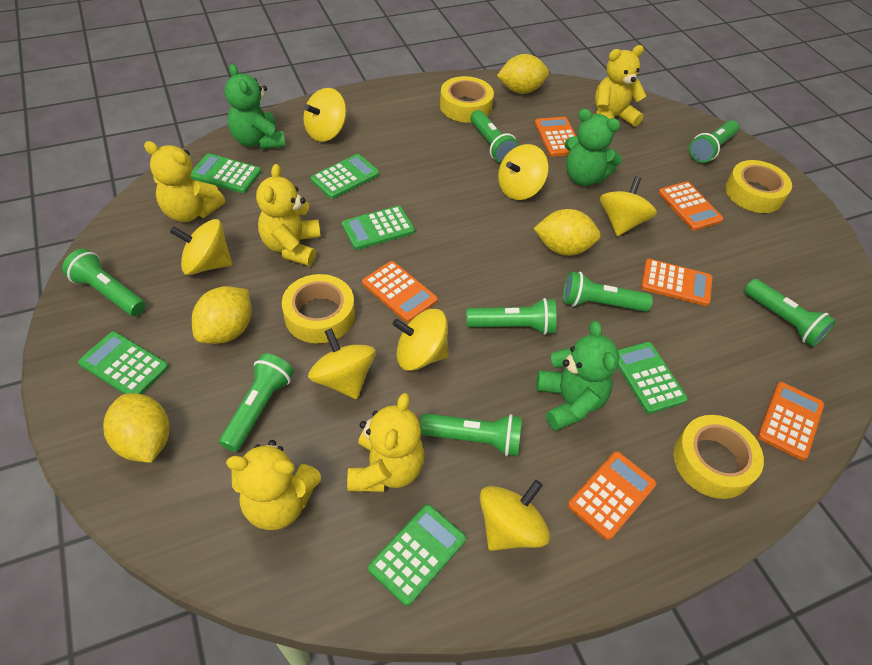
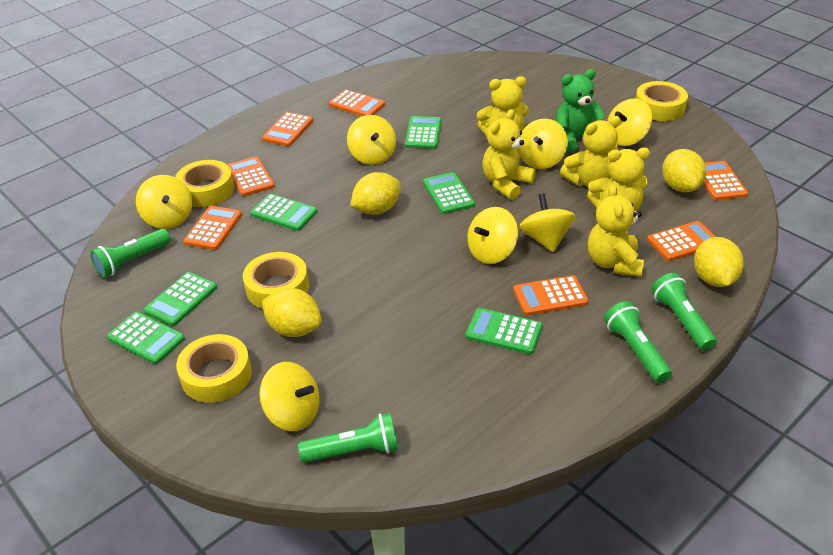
green flashlight: [62,249,146,316] [219,353,294,452] [420,414,522,456] [466,298,557,335] [470,110,519,163] [563,271,653,312] [689,120,739,163] [744,279,836,347] = 8 -> [90,229,171,278] [298,413,398,463] [604,301,672,383] [651,273,717,351] = 4
green teddy bear: [225,64,285,149] [536,321,620,431] [565,109,622,186] = 3 -> [556,69,606,152] = 1
orange calculator: [362,261,438,322] [535,117,576,157] [568,451,656,540] [641,259,713,306] [658,181,723,231] [757,382,824,460] = 6 -> [183,206,242,250] [227,156,275,196] [262,112,313,146] [329,90,385,116] [513,275,589,315] [647,221,716,261] [703,161,748,200] = 7

